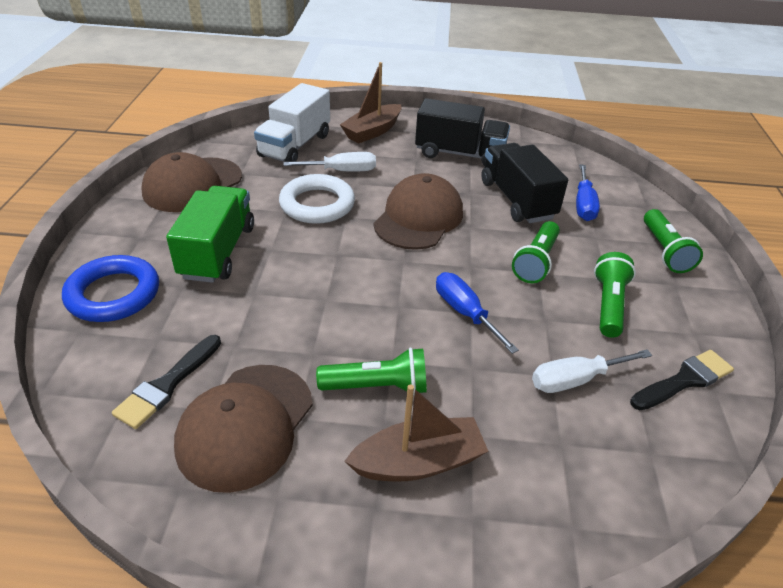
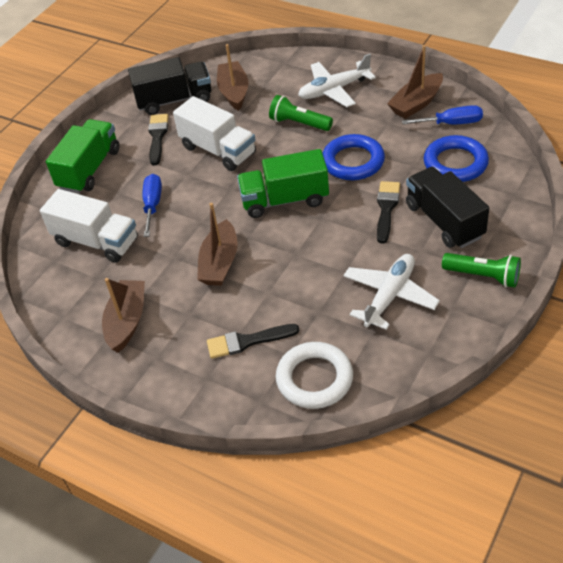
black brush: [112,335,221,429] [630,350,734,410] = 2 -> [148,114,168,166] [207,324,299,359] [377,181,400,244] = 3
blue ring: [62,255,159,322] = 1 -> [323,134,385,180] [424,135,489,182] = 2
brown boat: [340,62,402,143] [345,384,488,482] = 2 -> [102,278,145,353] [197,203,238,286] [217,44,248,111] [387,45,443,119] = 4
brown cap: [141,152,242,212] [174,365,313,493] [373,173,463,250] = 3 -> none = 0
green flashlight: [316,348,427,395] [512,221,560,283] [594,252,636,338] [644,209,703,273] = 4 -> [269,95,333,131] [442,253,521,288] = 2
green truck: [166,186,254,283] = 1 -> [46,119,119,193] [237,149,329,218] = 2
white plane: none = 0 -> [298,54,376,107] [343,254,440,330] = 2
white screwdriver: [284,152,376,172] [532,349,652,393] = 2 -> none = 0
white truck: [254,83,330,162] = 1 -> [40,189,138,263] [173,96,256,171] = 2

